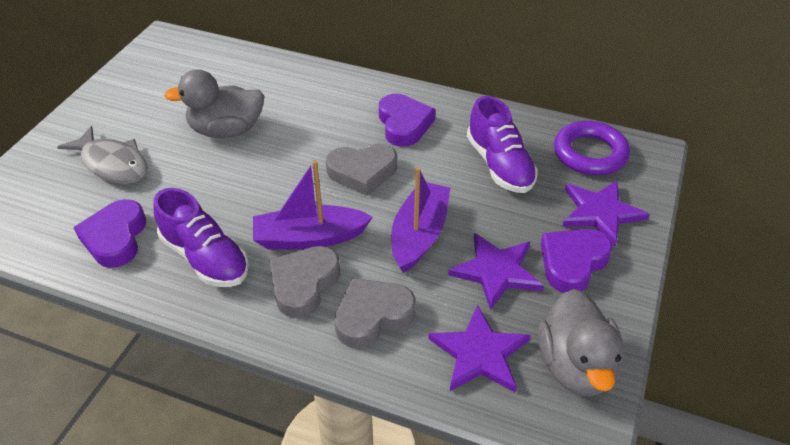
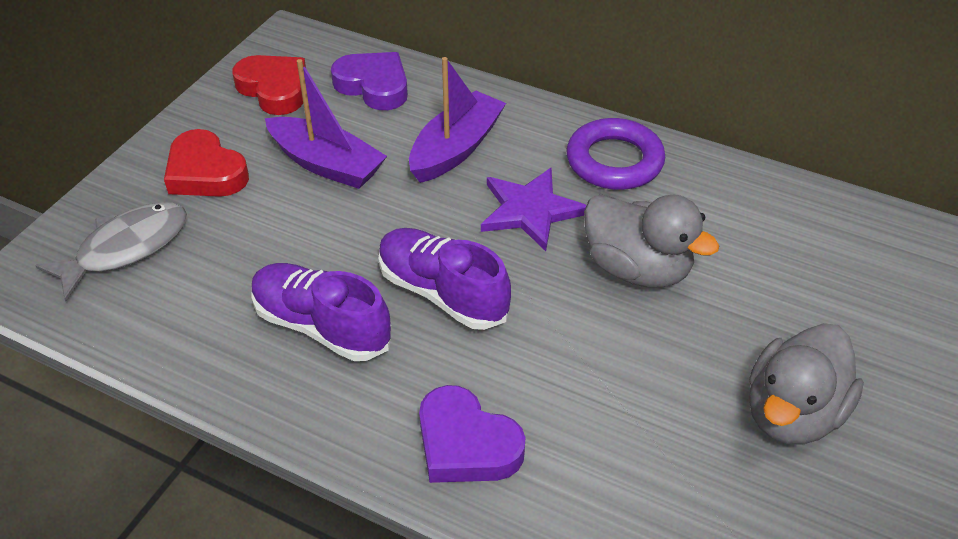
grey heart: [269,246,340,318] [326,143,397,196] [335,278,416,348] = 3 -> none = 0
purple heart: [73,199,146,268] [379,94,436,147] [541,229,612,293] = 3 -> [331,52,408,110] [419,385,526,483] = 2
purple star: [428,305,531,393] [448,233,544,310] [562,180,649,247] = 3 -> [481,168,587,251] = 1
red heart: none = 0 -> [164,129,249,197] [232,55,306,115] = 2

